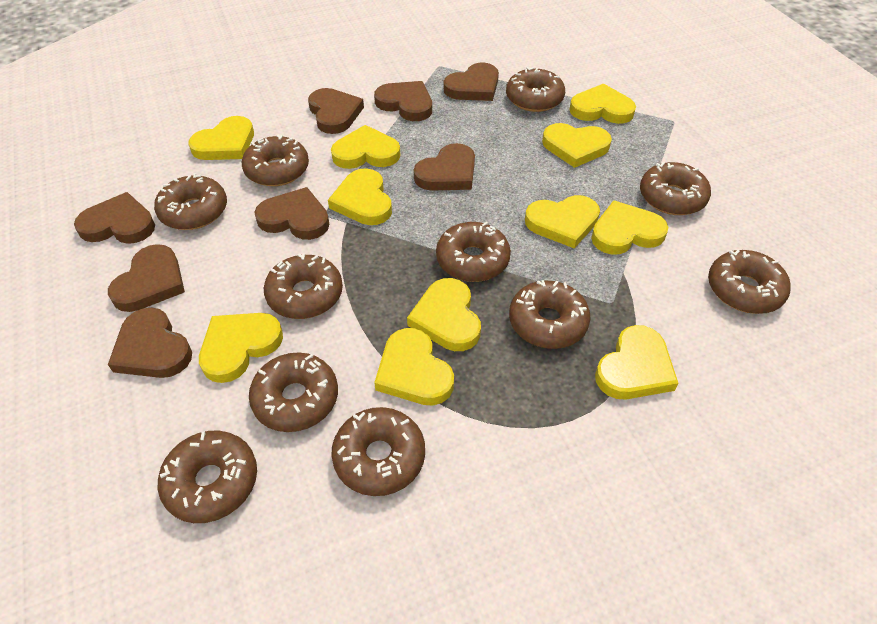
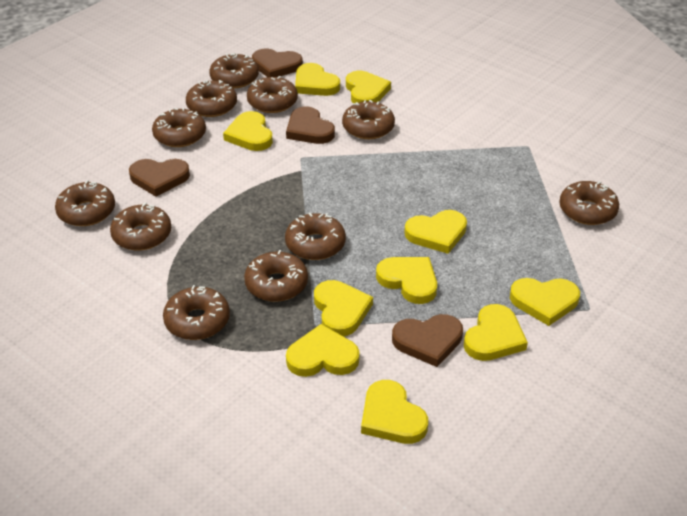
brown heart: [74,192,155,244] [108,244,185,312] [108,307,192,378] [254,187,329,240] [308,88,364,134] [374,81,432,121] [414,143,475,191] [444,63,499,101] = 8 -> [129,159,190,196] [252,49,303,77] [286,106,335,144] [392,314,463,367] = 4
yellow heart: [188,116,254,160] [199,313,283,383] [328,168,392,225] [331,125,400,169] [374,328,454,406] [407,278,481,351] [525,195,600,248] [542,123,612,168] [569,83,636,124] [591,200,668,255] [595,325,678,400] = 11 -> [223,111,273,151] [286,324,360,377] [295,63,340,96] [314,280,373,337] [346,71,391,103] [361,380,428,444] [376,257,437,304] [404,210,467,254] [464,304,528,361] [510,278,580,326] = 10

